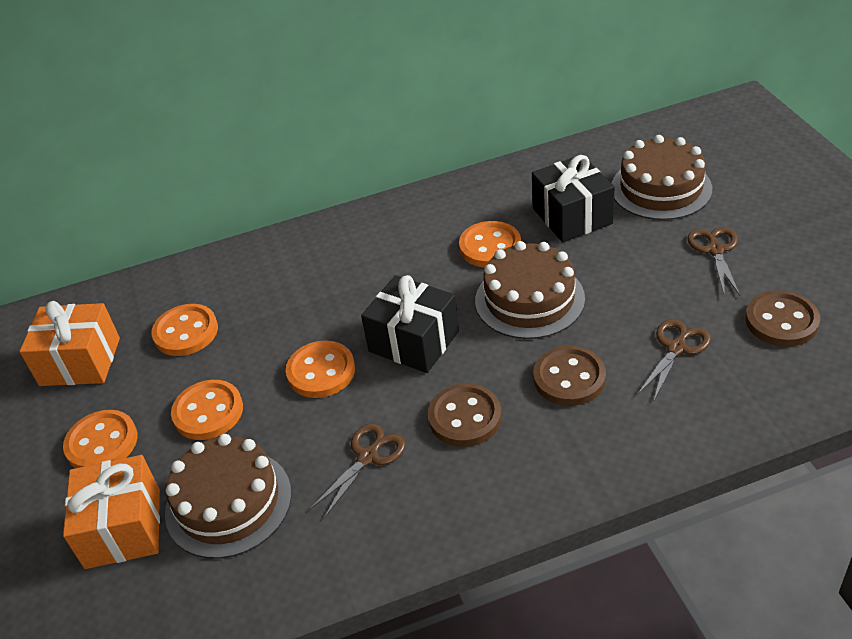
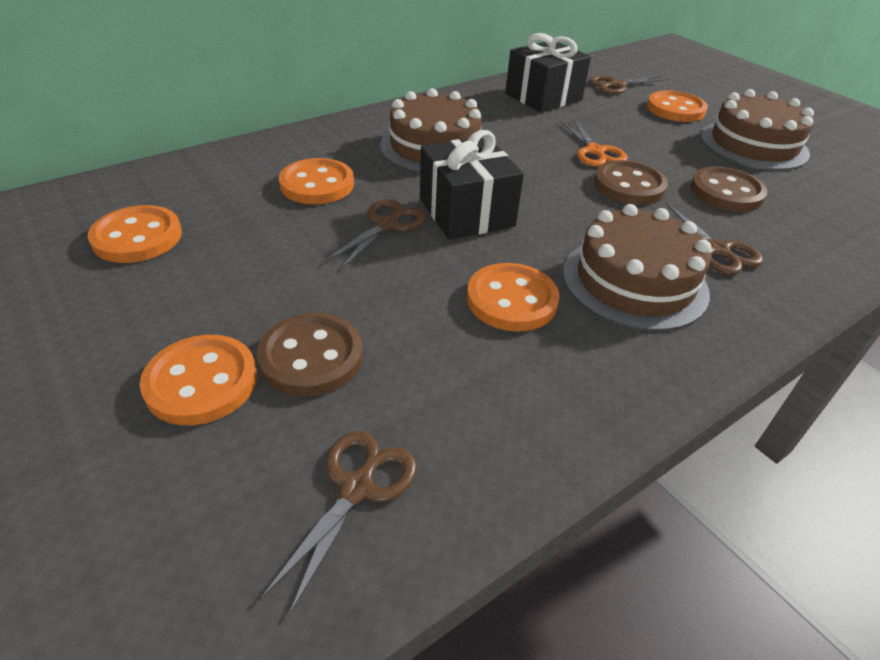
brown scissors: [310,423,406,518] [638,319,711,400] [688,227,740,296] = 3 -> [260,431,417,617] [324,199,426,271] [589,75,668,94] [652,202,764,275] = 4
orange gift: [19,301,120,386] [63,455,160,569] = 2 -> none = 0
orange scissors: none = 0 -> [560,118,628,166] = 1

